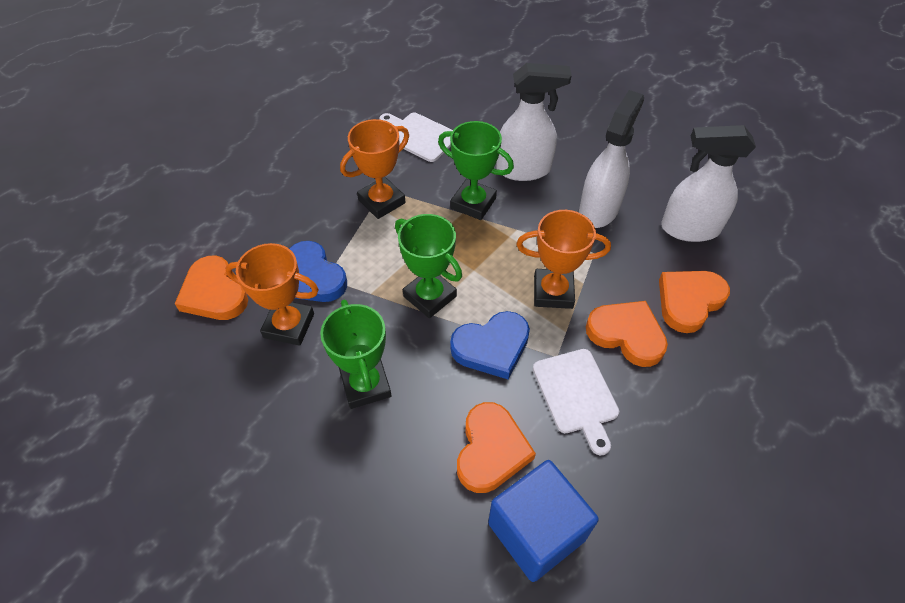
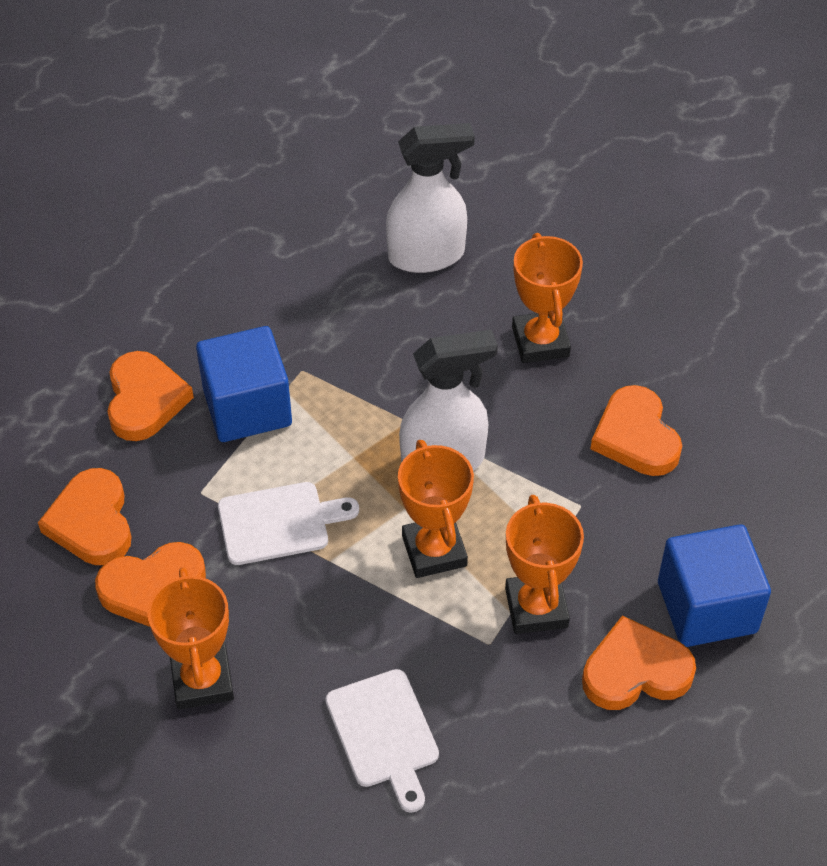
blue cube: [488,460,599,582] = 1 -> [196,326,292,442] [658,524,771,647] = 2
blue heart: [289,241,347,302] [450,311,530,379] = 2 -> none = 0
green trophy: [320,300,392,409] [395,214,462,318] [438,121,514,220] = 3 -> none = 0
orange heart: [175,255,248,320] [457,402,536,493] [586,301,668,367] [659,271,730,333] = 4 -> [38,468,132,565] [95,542,206,627] [107,351,194,441] [582,616,696,710] [591,385,682,476] = 5
orange trophy: [225,243,319,346] [340,119,409,219] [516,210,611,309] = 3 -> [148,567,234,710] [398,440,474,578] [505,495,584,634] [512,233,583,363] = 4
white spray bottle: [496,63,572,181] [579,90,644,228] [661,125,756,242] = 3 -> [386,123,475,273] [399,330,498,471] = 2

